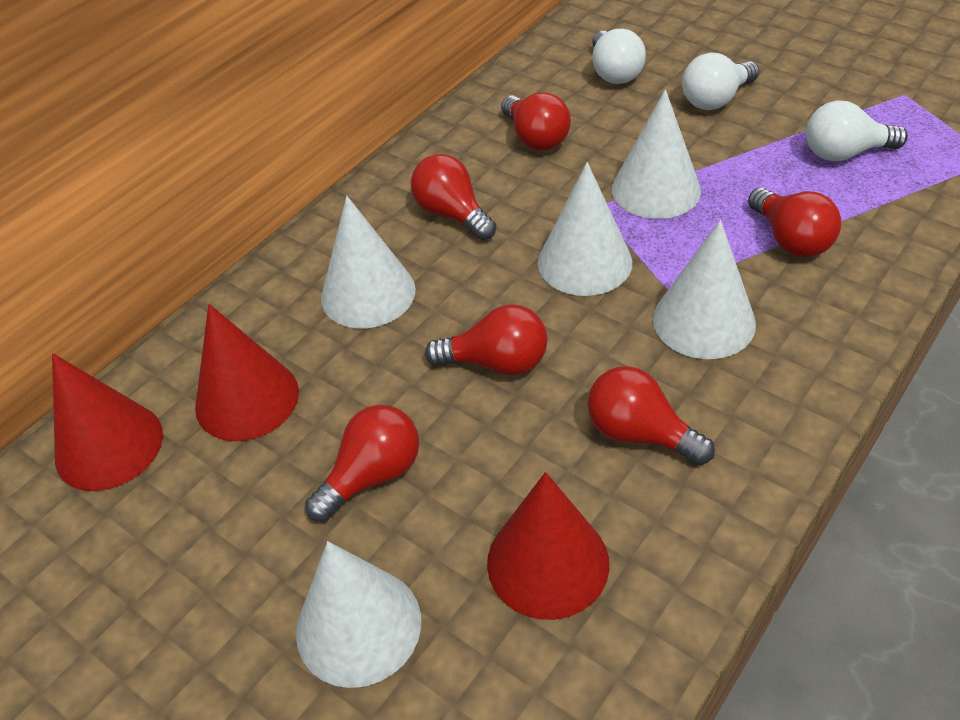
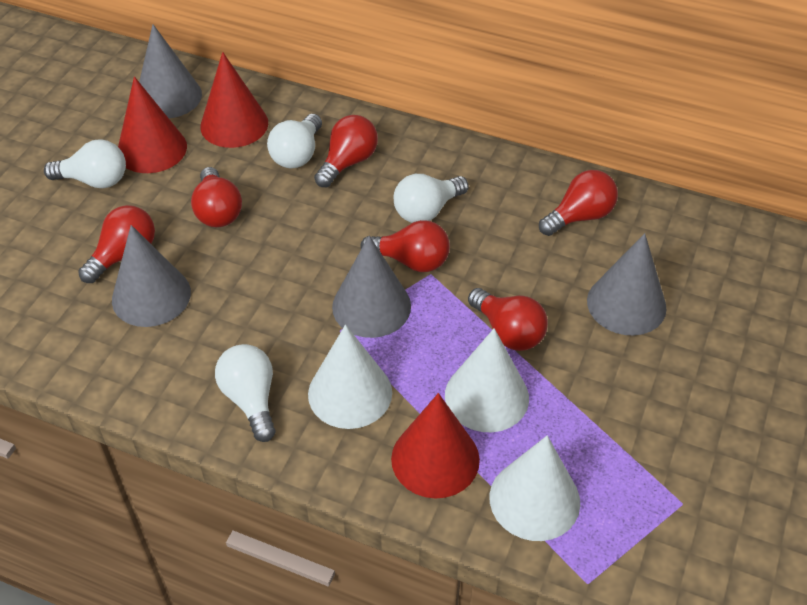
grey cone: none = 0 -> [112,225,191,327] [139,24,202,118] [332,236,411,338] [587,233,667,335] = 4
white cone: [296,541,421,688] [321,196,416,329] [538,162,632,296] [612,89,701,219] [653,220,756,359] = 5 -> [308,325,392,429] [445,328,529,432] [490,435,580,541] = 3
white light bulb: [592,29,646,84] [682,52,759,110] [806,100,908,162] = 3 -> [44,139,126,188] [215,344,276,442] [267,114,322,169] [394,174,469,223] = 4

